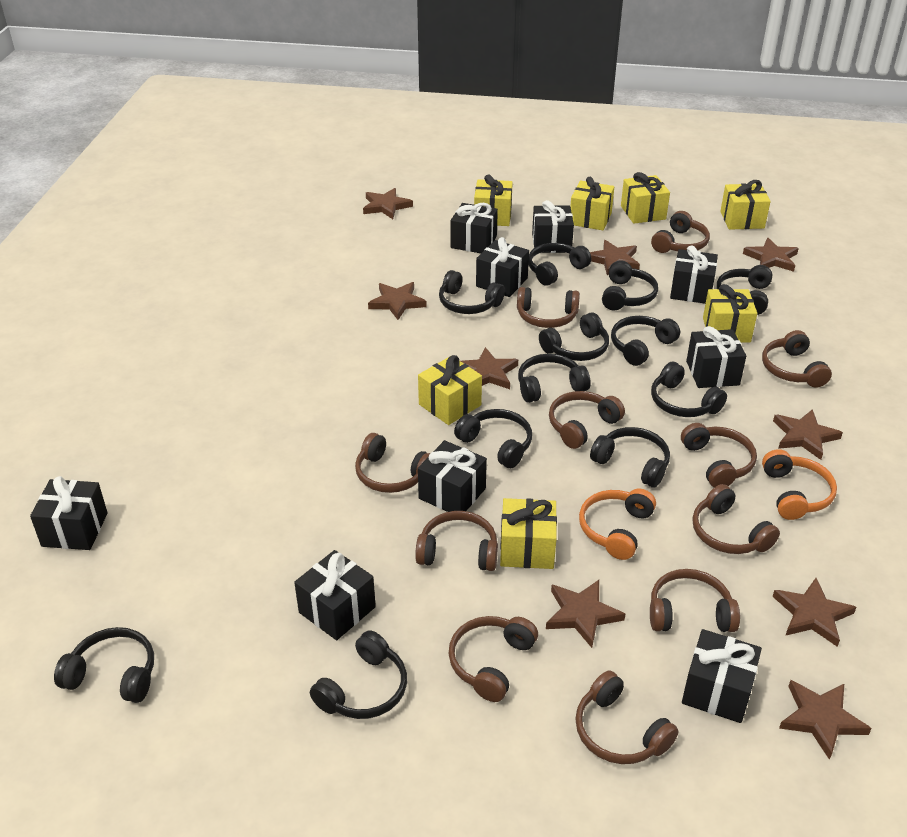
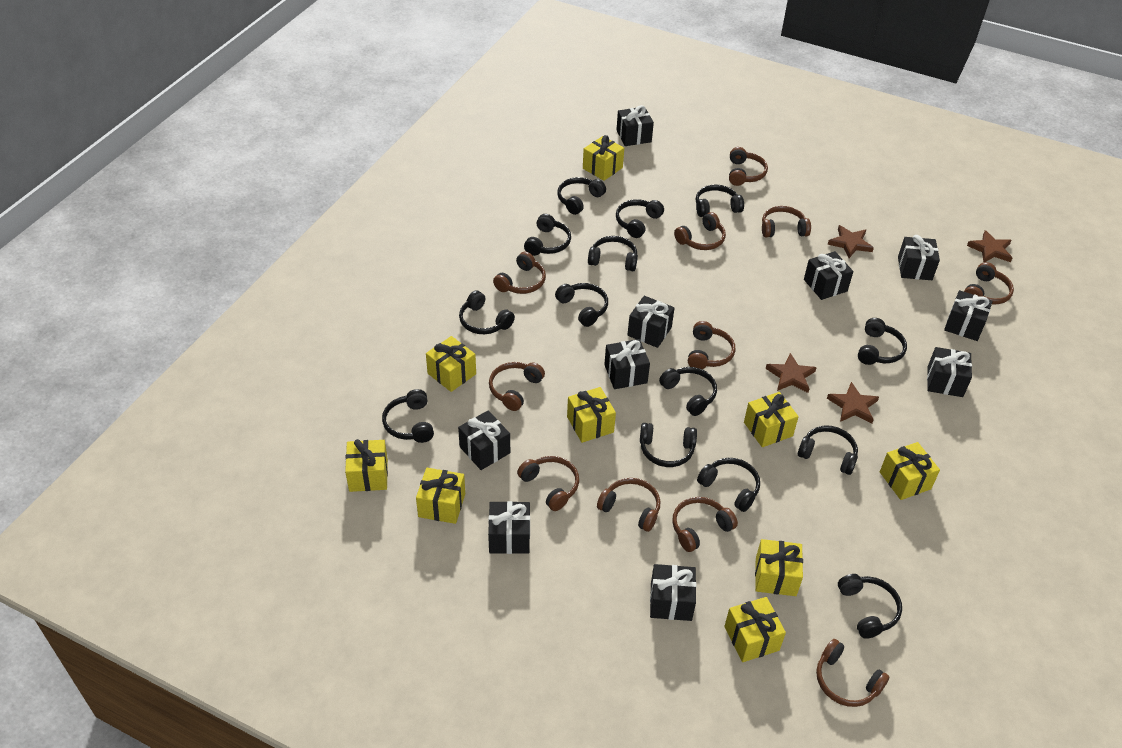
black gift: [30,476,108,550] [294,550,376,640] [418,440,487,512] [450,203,498,253] [476,237,529,297] [532,200,574,253] [670,245,718,304] [682,629,762,723] [686,326,746,388] = 9 -> [458,410,510,470] [488,501,530,554] [604,339,650,389] [616,105,654,146] [628,296,674,348] [650,564,696,621] [804,251,853,300] [898,235,940,280] [927,347,972,397] [944,290,993,341] = 10
black headphones: [54,627,154,703] [310,630,407,719] [439,270,505,314] [454,409,532,468] [518,354,591,403] [528,243,591,286] [539,312,609,361] [590,427,670,487] [602,260,658,310] [611,316,680,366] [651,362,727,417] [717,265,772,315] = 12 -> [382,389,434,443] [459,290,515,334] [524,214,571,256] [555,283,608,327] [557,177,606,215] [588,236,638,271] [616,199,664,238] [640,423,697,467] [659,367,717,416] [696,185,744,217] [697,458,760,512] [798,425,858,475] [838,574,902,639] [858,318,907,365] = 14
brown star: [363,188,413,219] [368,282,427,320] [461,347,518,389] [546,580,625,648] [590,240,640,275] [743,238,799,272] [772,578,856,647] [773,409,843,460] [779,680,872,760] = 9 -> [765,353,817,393] [827,225,874,258] [827,382,879,423] [967,230,1012,263] = 4
orange headphones: [579,489,656,560] [762,449,837,520] = 2 -> none = 0
yellow gift: [418,355,482,425] [474,174,513,226] [500,498,557,569] [570,177,614,230] [621,172,670,224] [703,284,757,342] [720,180,771,230] = 7 -> [345,439,388,492] [416,468,465,524] [426,336,476,392] [567,387,616,443] [583,135,624,181] [725,597,786,662] [744,392,799,447] [755,539,803,596] [880,442,940,500] = 9

